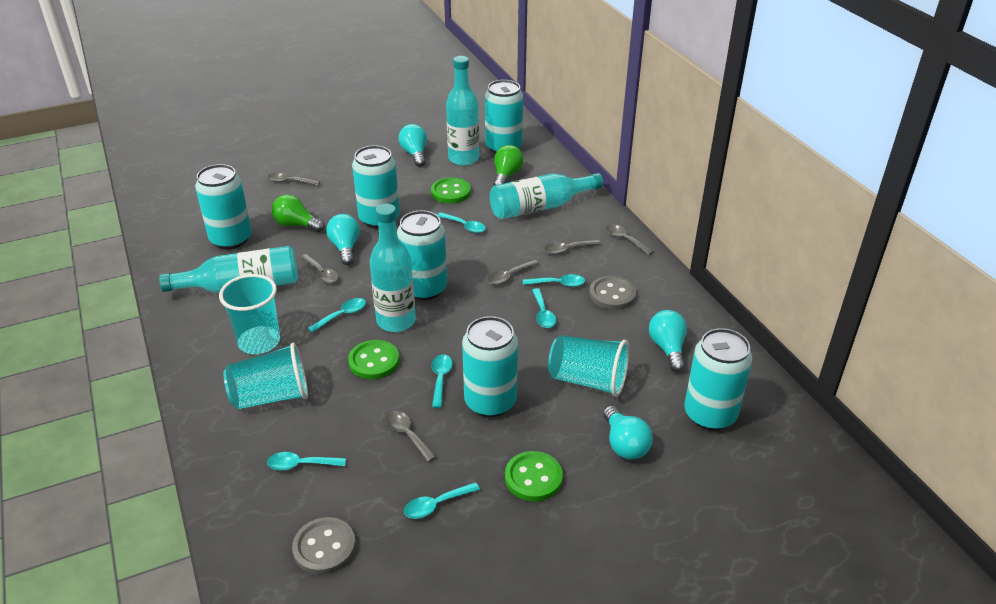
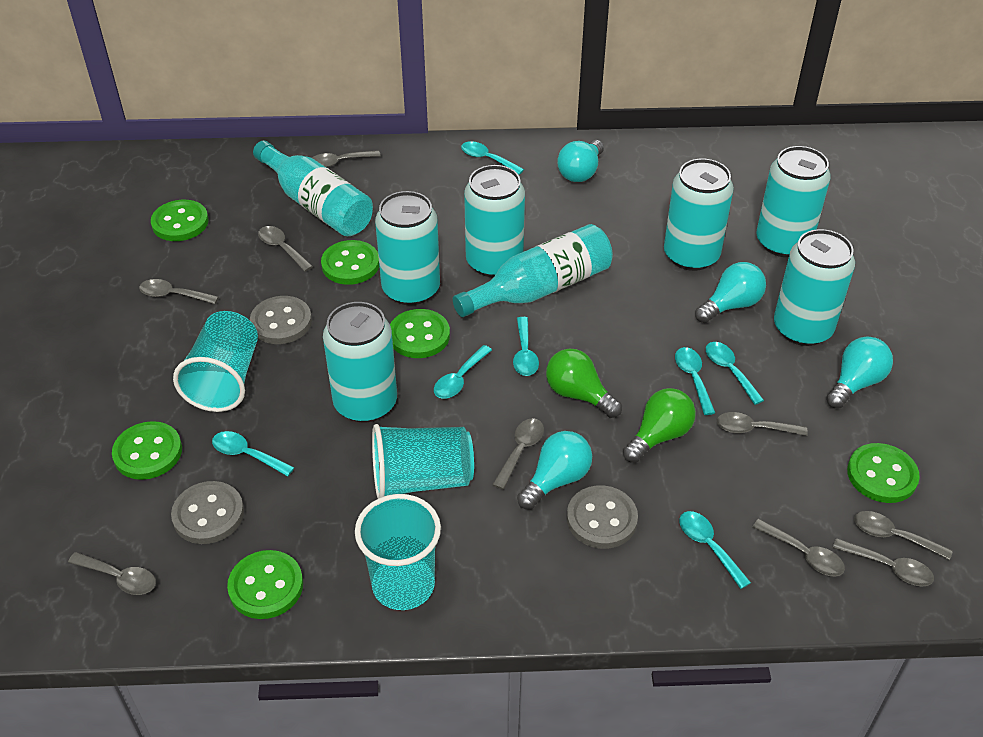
green button: [348,340,399,379] [431,177,471,204] [505,451,563,501] = 3 -> [112,421,182,480] [151,200,209,241] [227,550,303,619] [321,240,379,285] [390,309,450,358] [847,443,920,503] = 6
grey button: [292,517,356,575] [589,276,636,310] = 2 -> [171,481,244,544] [250,296,312,344] [567,485,638,549] = 3
grey spoon: [268,172,320,186] [301,254,338,284] [386,411,436,462] [487,260,539,285] [544,240,601,254] [606,224,654,255] = 6 -> [68,552,156,595] [139,279,219,304] [258,226,313,272] [312,150,381,168] [493,418,544,489] [717,412,808,436] [753,519,845,577] [833,538,934,586] [854,511,953,560] = 9
turquoise bottle: [159,246,298,293] [370,204,416,332] [446,56,479,166] [489,173,603,219] = 4 -> [253,141,373,236] [453,224,613,317] = 2

